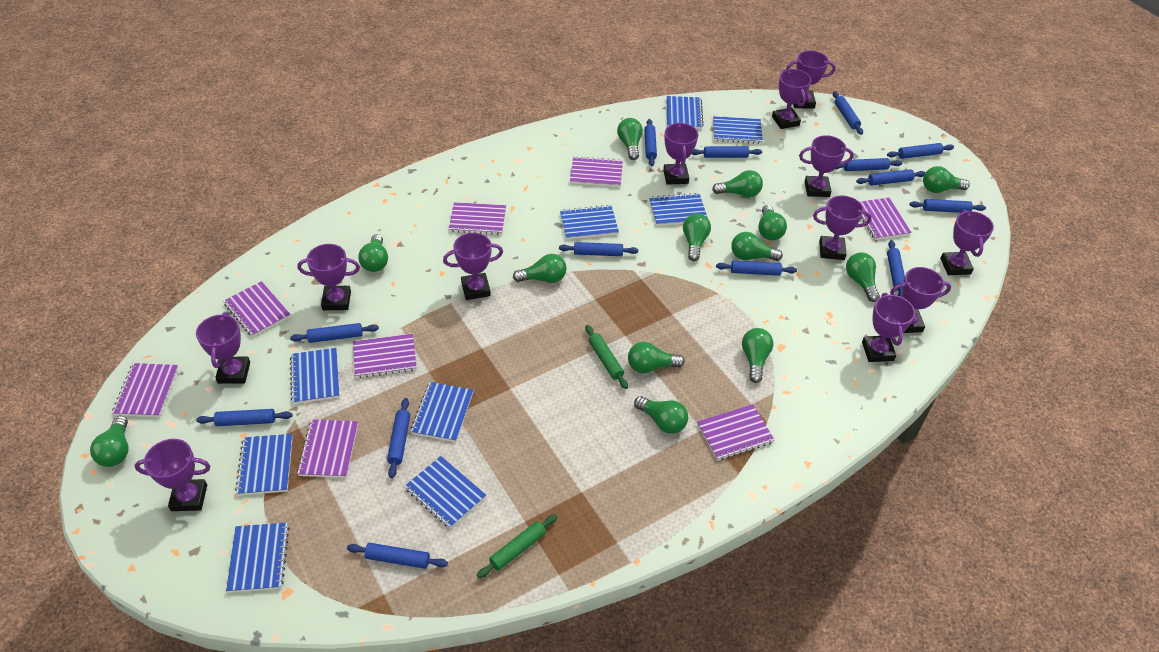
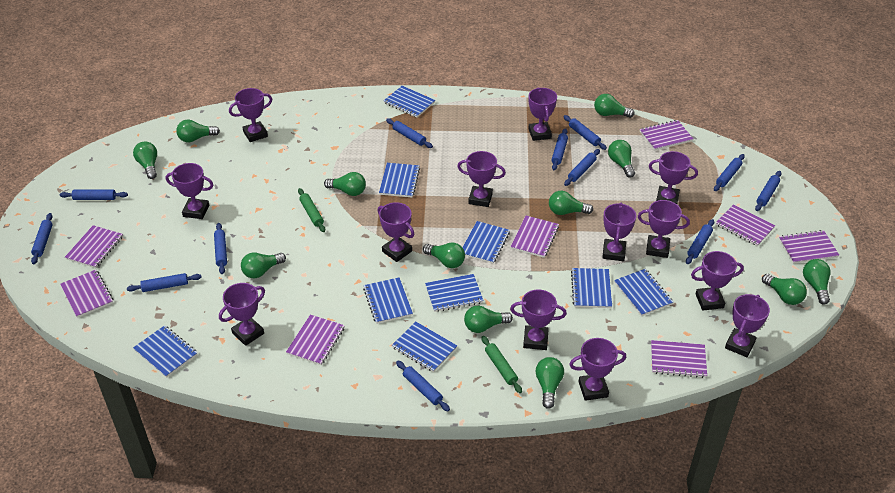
blue rolling pin: [196,409,292,426] [290,323,379,343] [347,543,448,569] [387,398,410,478] [559,242,638,256] [644,119,657,166] [692,146,762,158] [716,260,797,276] [833,91,863,135] [836,158,902,171] [856,169,926,186] [887,143,954,159] [887,240,905,296] [909,199,986,213] = 14 -> [31,213,53,264] [60,189,128,200] [127,273,202,292] [214,223,227,274] [386,118,433,148] [396,361,450,411] [551,128,568,170] [563,115,607,150] [564,149,600,186] [686,219,714,264] [714,154,745,191] [755,171,781,211] = 12
green light bulb: [90,416,128,467] [358,234,388,272] [513,254,567,283] [617,118,643,160] [628,342,685,373] [634,396,688,434] [683,213,711,261] [712,170,763,197] [731,232,783,261] [742,328,773,383] [758,205,787,240] [846,252,880,302] [923,166,970,193] = 13 -> [133,142,157,179] [176,120,220,142] [241,252,286,278] [324,172,366,196] [423,242,465,268] [464,306,513,333] [535,357,564,409] [549,191,593,215] [594,94,635,118] [608,140,635,178] [762,274,807,305] [803,259,831,305] = 12
purple trophy: [135,439,210,511] [196,312,250,384] [297,244,360,310] [443,233,503,300] [663,122,698,185] [772,69,811,129] [786,51,836,109] [799,135,854,197] [813,196,872,260] [862,293,915,362] [890,267,951,333] [940,210,994,275] = 12 -> [166,163,213,219] [219,283,265,346] [229,88,272,142] [378,202,414,262] [457,151,506,207] [510,289,567,350] [528,87,557,141] [569,338,626,401] [602,202,636,261] [638,200,690,258] [649,151,698,204] [691,251,744,311] [725,294,770,357] = 13

